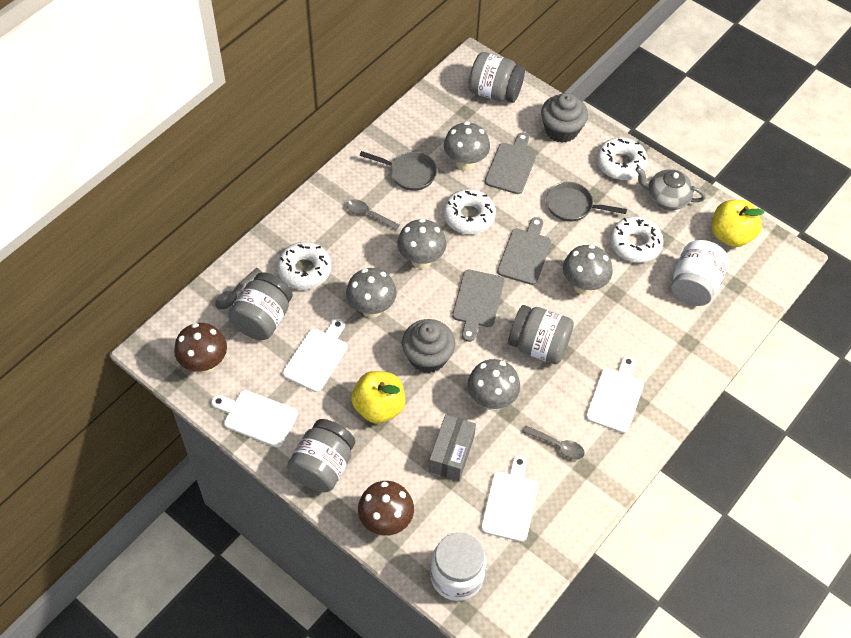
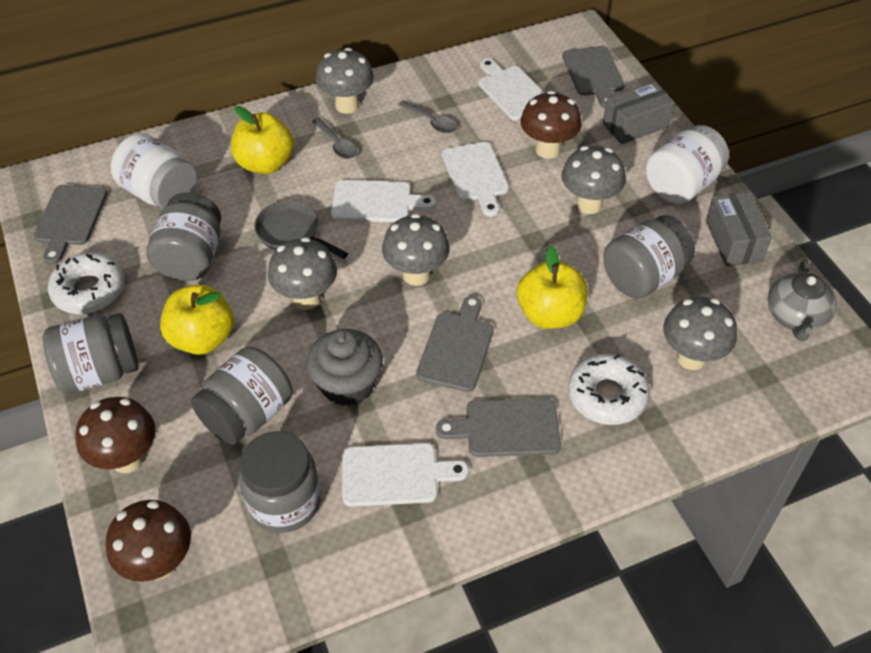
brown mushroom: [174,323,227,374] [358,481,414,536] = 2 -> [75,397,155,473] [106,500,191,582] [520,91,582,159] = 3
grey box: [429,415,476,481] = 1 -> [603,82,675,144] [706,192,772,266] = 2
grey cupcake: [402,319,455,373] [541,93,588,143] = 2 -> [306,329,383,406] = 1
grey cutting board: [452,270,504,342] [485,133,536,194] [497,217,551,285] = 3 -> [34,185,107,264] [416,296,494,392] [436,398,561,457] [562,46,625,108] = 4
grey jar: [229,272,293,340] [287,419,355,492] [468,52,525,103] [508,305,574,364] = 4 -> [43,313,138,394] [146,192,221,281] [191,346,292,445] [239,431,321,533] [603,215,695,299] = 5
grey pan: [360,151,437,191] [546,182,627,222] = 2 -> [254,200,348,259] = 1
grey spoon: [215,268,262,310] [346,199,400,230] [523,426,585,460] = 3 -> [312,118,357,159] [398,100,457,133] = 2
white donut: [277,242,332,289] [443,189,496,234] [597,137,648,180] [610,217,664,263] = 4 -> [48,252,125,314] [568,354,650,425] = 2
yellow apple: [351,371,405,424] [712,200,765,247] = 2 -> [160,285,234,355] [231,106,294,174] [517,246,587,329] = 3

